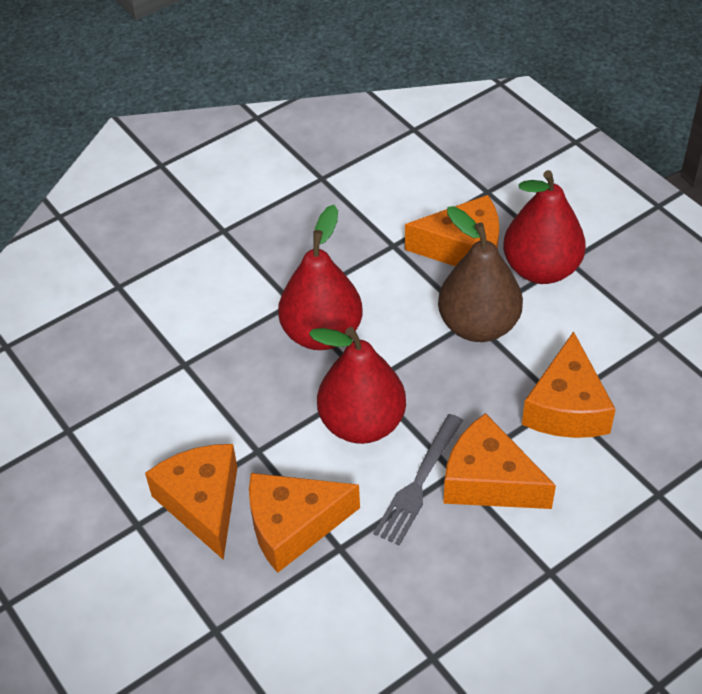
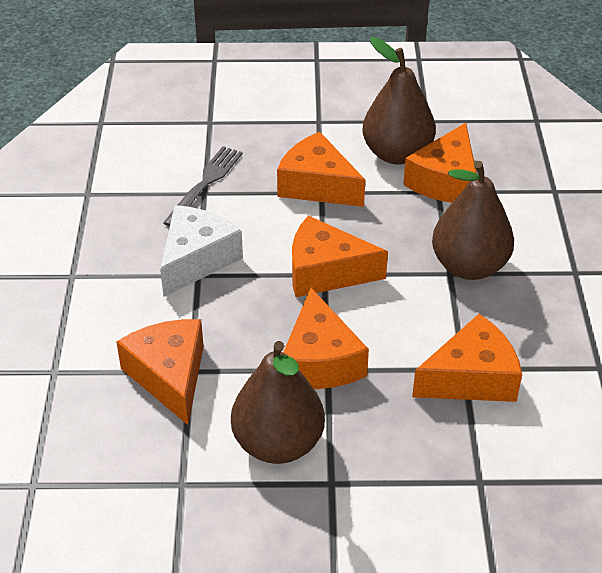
brown pear: [438,206,523,342] = 1 -> [231,341,325,464] [363,37,436,165] [432,161,514,280] = 3
orange cheese: [145,444,237,560] [249,473,360,573] [405,195,499,266] [443,413,556,509] [522,331,616,438] = 5 -> [116,319,204,425] [277,132,365,207] [283,288,369,389] [292,216,388,297] [403,123,477,203] [412,314,522,402] = 6
red pear: [278,205,362,350] [309,327,406,444] [503,170,586,284] = 3 -> none = 0
white cheese: none = 0 -> [160,205,243,297] = 1

